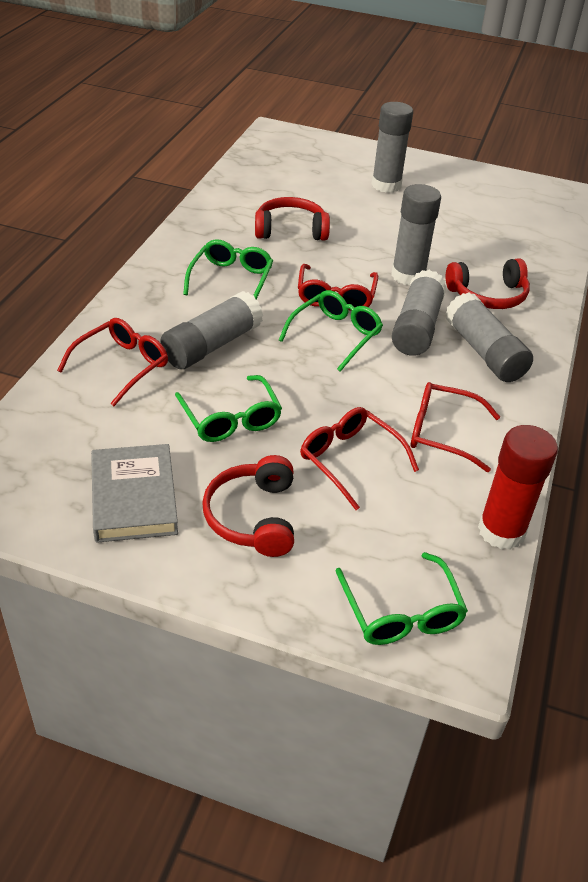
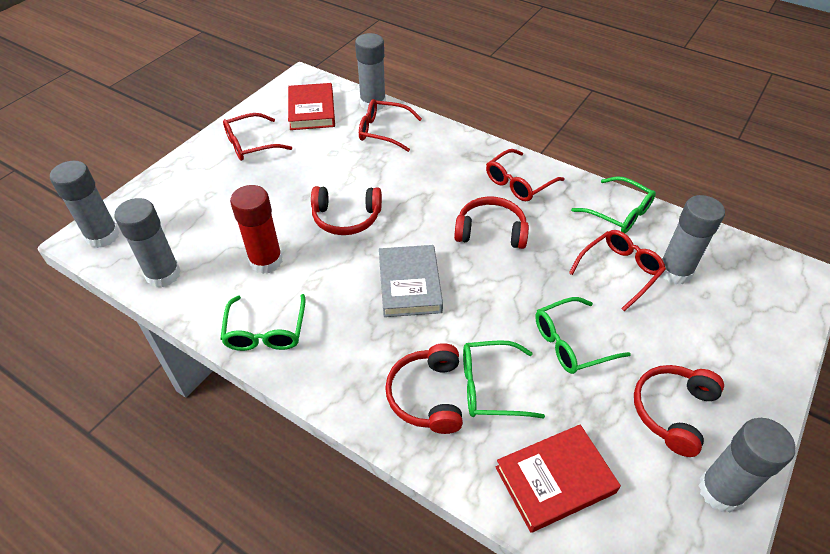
red book: none = 0 -> [288,83,335,130] [495,424,621,533] = 2
red headphones: [202,455,294,557] [255,197,330,241] [446,258,530,309] = 3 -> [311,186,382,235] [385,343,463,434] [454,197,529,249] [634,365,724,457] = 4

